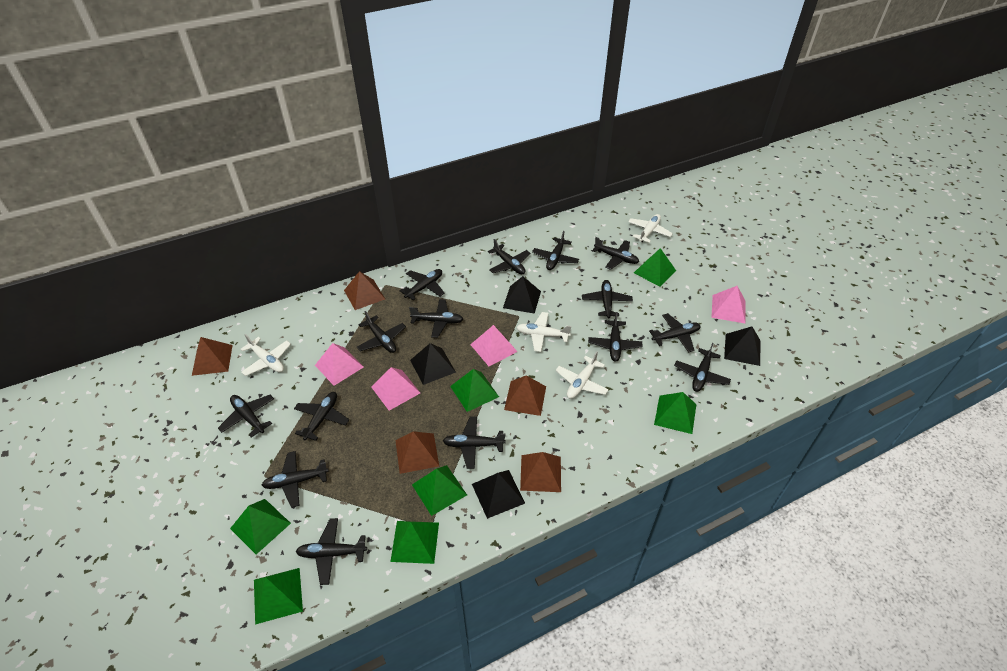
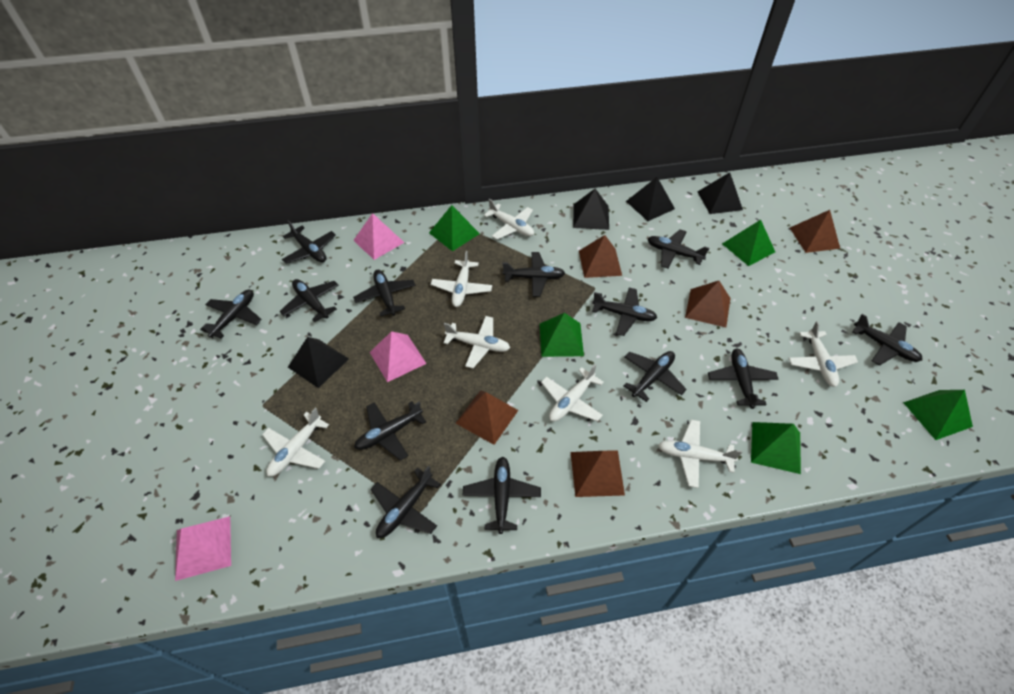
black plane: [218,395,274,437] [262,451,329,508] [294,392,349,441] [296,518,367,585] [357,311,406,353] [400,269,444,300] [409,299,463,338] [443,416,506,469] [488,239,530,274] [532,231,579,270] [582,280,633,318] [588,312,642,362] [592,237,639,270] [649,313,701,353] [674,343,731,392] = 15 -> [200,290,262,339] [279,279,339,322] [282,220,336,264] [353,270,416,316] [354,401,426,461] [371,466,441,538] [462,457,541,534] [503,252,565,297] [592,288,657,336] [623,351,687,402] [648,229,709,268] [708,349,779,409] [852,314,922,366] = 13
green pyramid: [230,499,291,554] [254,568,303,624] [390,521,439,564] [412,465,467,516] [450,369,499,412] [634,248,676,287] [654,392,696,434] = 7 -> [429,205,480,251] [540,313,584,357] [722,220,775,266] [751,422,801,474] [903,390,973,440] = 5
pink pyramid: [315,343,363,386] [371,367,420,411] [470,325,518,366] [711,286,745,323] = 4 -> [175,516,231,581] [353,213,405,260] [370,331,427,382] = 3
white plane: [241,334,291,376] [516,312,571,352] [555,351,609,399] [628,214,673,243] = 4 -> [262,408,329,476] [431,251,492,307] [443,316,510,368] [484,199,534,239] [541,364,604,422] [658,420,742,488] [788,321,858,387] = 7

